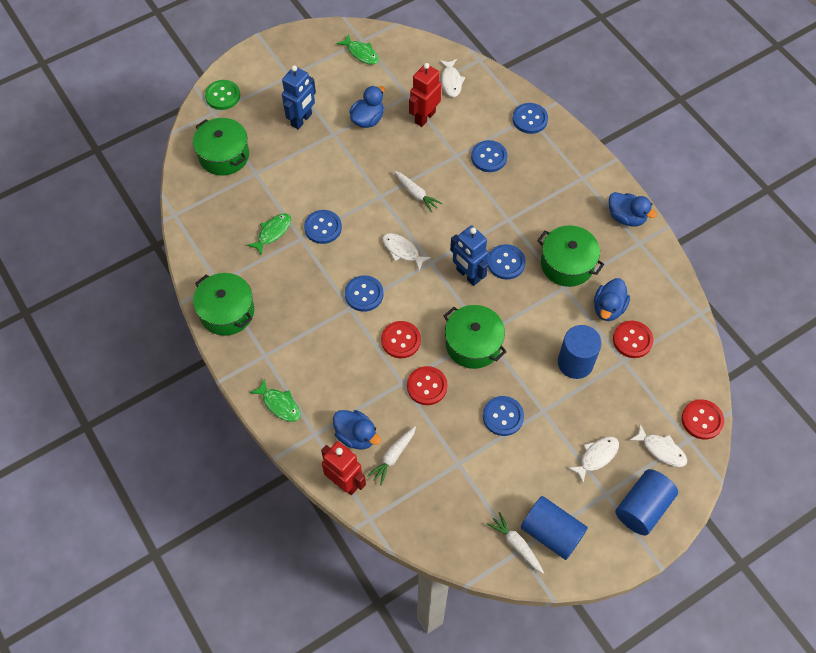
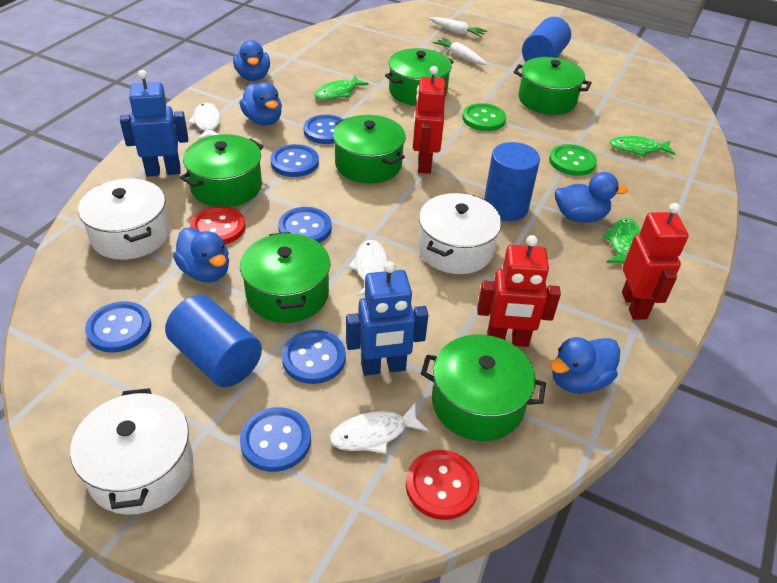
blue duck: [333,410,381,449] [349,86,385,128] [594,278,630,321] [609,192,657,226] = 4 -> [173,227,229,282] [233,40,270,81] [240,82,282,125] [550,337,620,393] [555,172,628,222] = 5
green button: [205,80,240,110] = 1 -> [462,103,506,131] [549,144,597,176] = 2
green pot: [193,118,249,176] [193,273,254,336] [444,305,507,369] [537,225,604,287] = 4 -> [180,134,264,207] [240,232,331,323] [333,115,406,183] [385,48,454,106] [421,335,546,441] [514,57,592,115] = 6
red button: [381,321,421,358] [407,366,448,405] [613,321,653,358] [682,399,724,440] = 4 -> [190,206,245,244] [406,450,479,520] = 2
red robot: [321,441,366,495] [409,63,442,127] = 2 -> [413,66,446,174] [477,235,561,347] [622,203,689,320] = 3
white carrot: [367,426,416,486] [394,171,442,213] [487,512,544,573] = 3 -> [429,17,487,38] [433,37,487,65] = 2
white fish: [382,233,431,271] [439,59,466,97] [568,436,619,483] [630,424,687,467] = 4 -> [188,103,220,140] [330,402,429,454] [348,240,388,296] = 3
white pot: none = 0 -> [70,388,193,515] [78,178,170,260] [418,193,502,274] = 3

